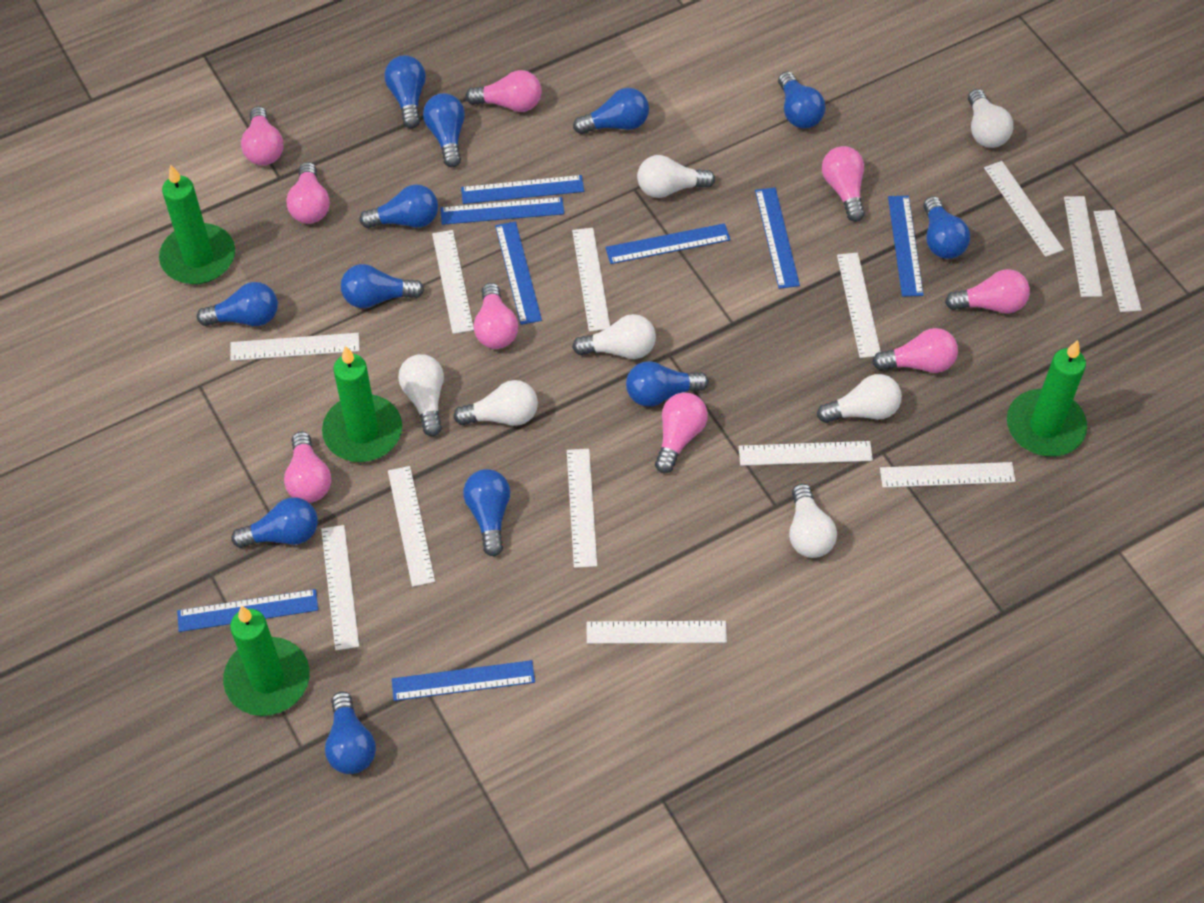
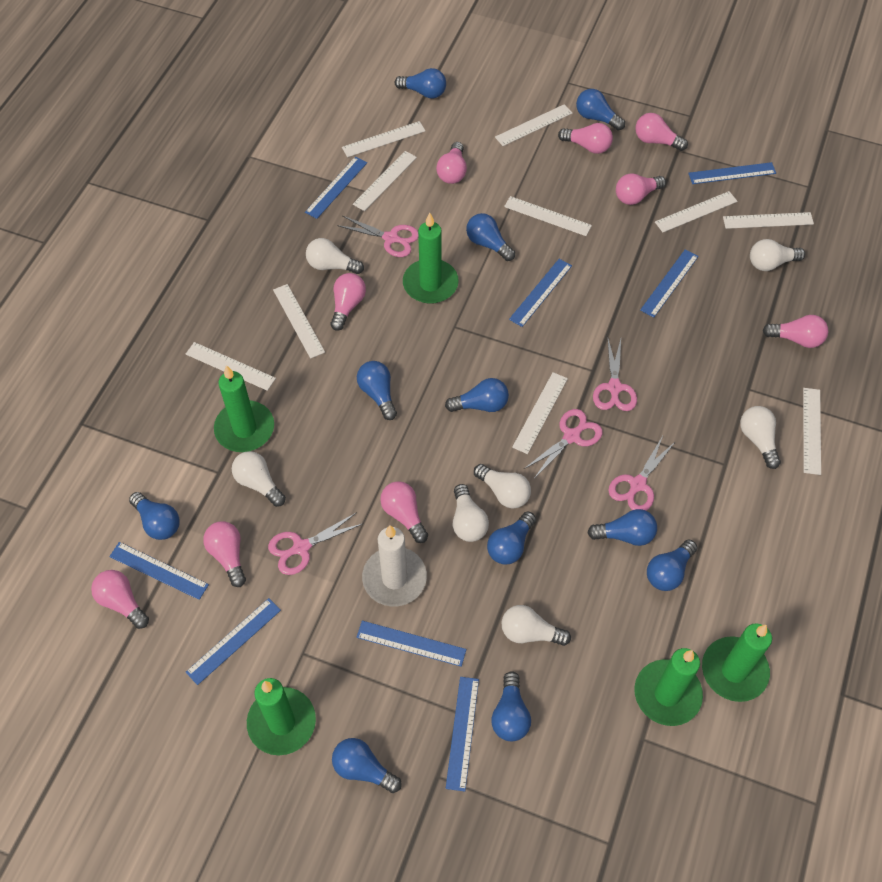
blue light bulb: [197,282,278,326] [231,497,318,548] [325,692,376,774] [341,264,424,308] [359,184,438,228] [384,55,426,129] [423,93,465,167] [463,469,510,557] [573,88,649,134] [626,361,709,407] [778,71,826,128] [923,196,970,259] = 12 -> [129,492,180,540] [332,738,402,793] [357,361,397,420] [395,68,446,98] [445,378,509,412] [466,213,515,261] [487,511,536,565] [491,671,531,741] [576,89,625,131] [587,509,657,546] [647,540,697,591] = 11
green candle: [159,164,235,284] [223,606,310,716] [322,345,402,462] [1007,340,1087,456] = 4 -> [214,365,274,452] [247,678,316,755] [403,213,459,304] [634,648,703,726] [702,623,772,702] = 5
pink scissors: none = 0 -> [268,512,364,575] [337,216,418,257] [524,409,603,479] [593,339,637,411] [608,436,676,510] = 5
white candle: none = 0 -> [362,525,427,606] = 1
white ruler: [230,333,360,361] [321,525,359,651] [388,466,435,587] [432,230,474,334] [567,449,597,568] [572,228,610,332] [587,621,727,644] [739,441,873,466] [837,253,881,358] [880,462,1016,488] [984,161,1064,257] [1064,196,1103,297] [1094,210,1142,312] = 13 -> [186,342,276,391] [273,284,325,359] [342,121,425,157] [353,151,417,211] [495,104,572,146] [504,196,592,236] [512,372,568,454] [655,191,737,232] [723,212,814,229] [803,388,821,475] = 10

